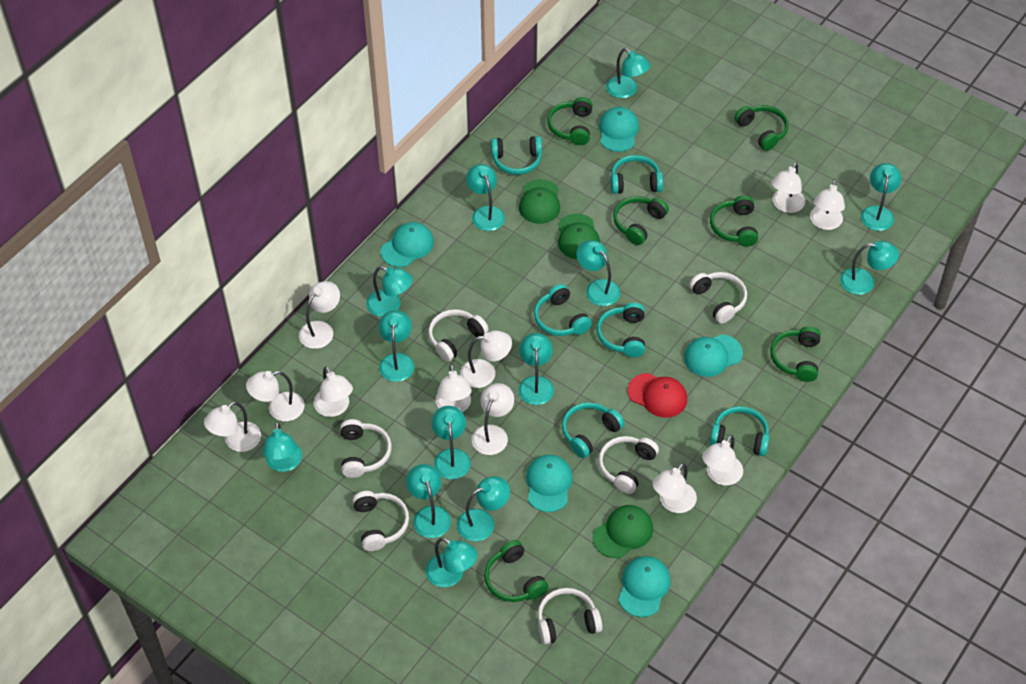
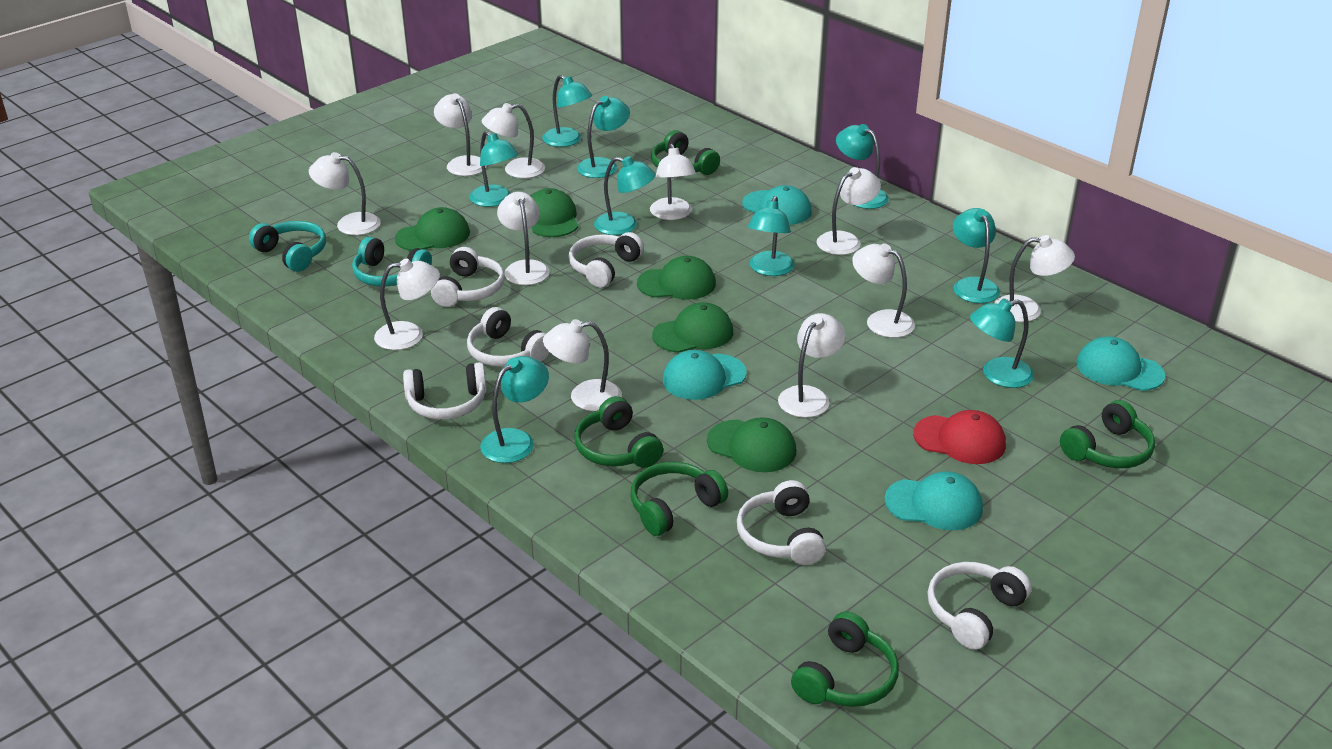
green cap: [519,179,560,224] [558,214,600,259] [593,505,653,558] = 3 -> [395,207,470,251] [531,188,578,237] [637,256,716,300] [652,302,733,353] [707,417,796,472] = 5
green headphones: [484,540,548,602] [547,97,593,145] [613,196,669,245] [710,195,758,247] [734,105,789,151] [770,326,821,382] = 6 -> [574,396,663,468] [631,462,728,536] [651,130,720,175] [791,611,899,707] [1060,400,1155,468] = 5
turquoise cap: [381,222,434,267] [526,455,573,512] [599,107,639,152] [618,556,671,617] [684,334,743,377] = 5 -> [663,350,747,400] [742,185,812,225] [885,471,983,530] [1076,337,1165,391] = 4
turquoise headphones: [491,136,542,175] [534,284,592,336] [562,402,624,458] [597,302,645,357] [611,155,663,194] [710,406,770,456] = 6 -> [249,221,326,272] [352,237,432,287] = 2
turquoise lamp: [262,422,302,472] [366,266,413,317] [378,310,414,382] [406,464,451,538] [426,537,477,587] [431,406,471,479] [457,476,510,542] [466,164,505,231] [518,333,554,405] [576,240,620,306] [606,48,650,98] [840,241,899,295] [861,163,902,231] = 13 -> [469,131,519,207] [480,356,549,463] [542,75,592,147] [577,96,630,178] [594,156,656,235] [748,196,795,276] [836,124,889,209] [953,208,1000,303] [970,298,1034,388] = 9

